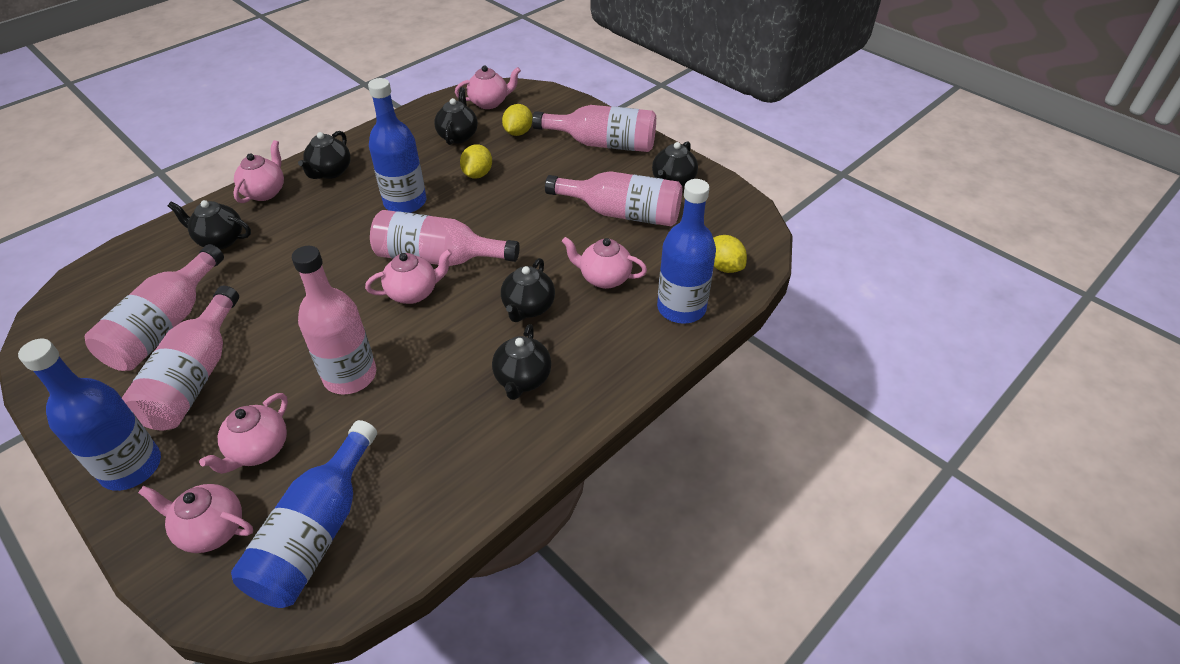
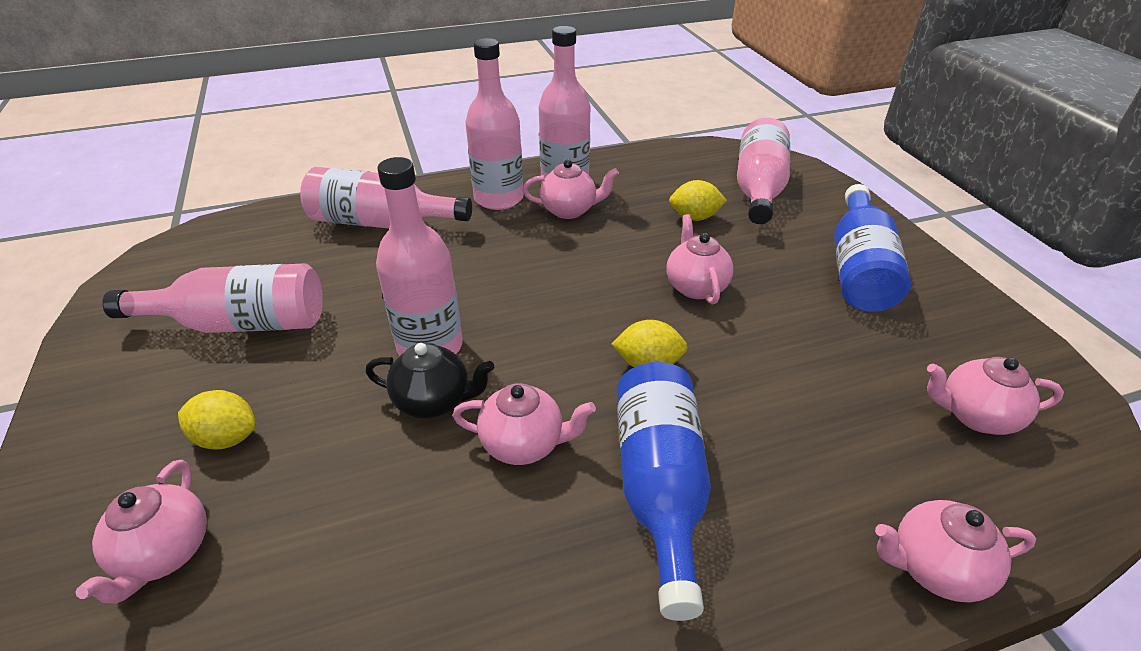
black teapot: [168,200,251,249] [298,131,351,179] [434,87,478,145] [492,324,551,400] [501,258,555,322] [652,141,698,187] = 6 -> [365,343,494,419] = 1
blue bottle: [18,339,161,491] [231,420,377,608] [368,78,426,213] [657,179,716,324] = 4 -> [617,362,711,621] [834,184,911,312] = 2

